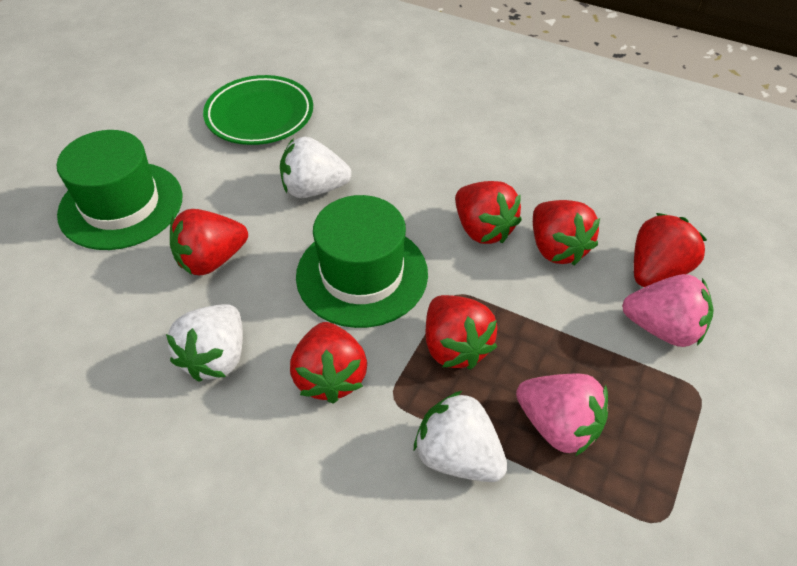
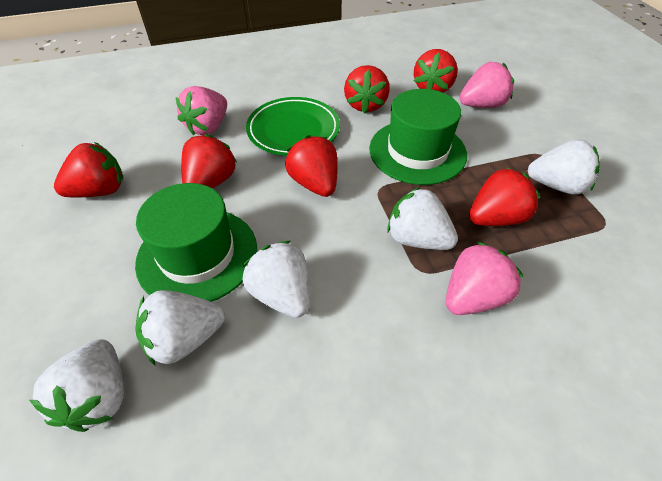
pink strawberry: [516,374,608,456] [622,274,714,347] = 2 -> [176,86,227,135] [446,242,523,315] [460,62,514,108] = 3
white strawberry: [166,304,243,382] [280,137,352,198] [414,391,508,482] = 3 -> [29,339,124,432] [135,290,225,365] [243,241,310,318] [387,187,458,250] [528,139,600,194] = 5

